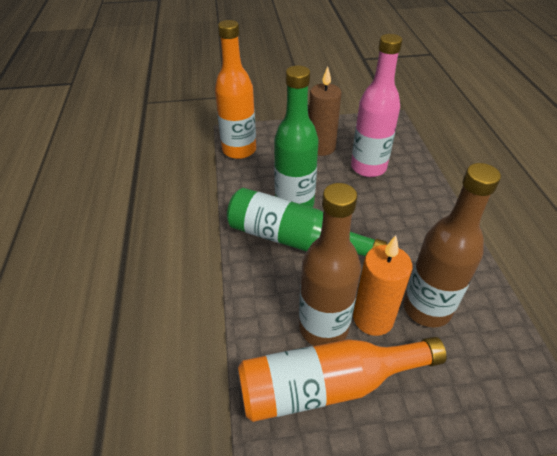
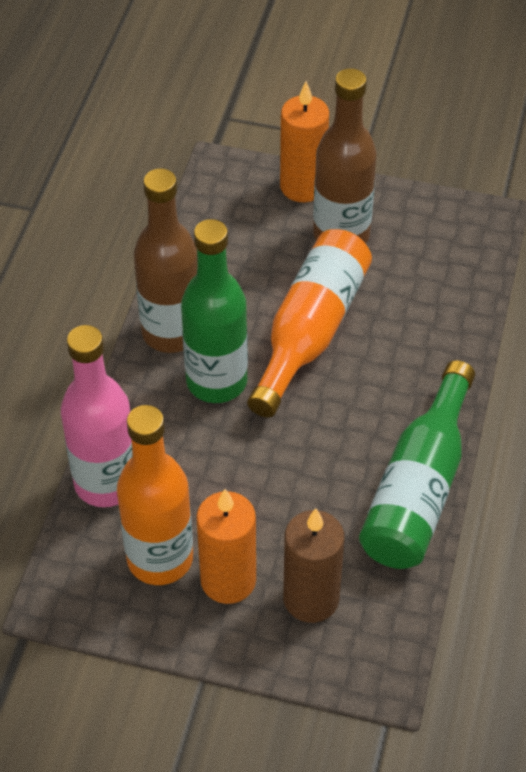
orange candle: [353,235,412,336] = 1 -> [196,489,256,604] [280,81,329,202] = 2

